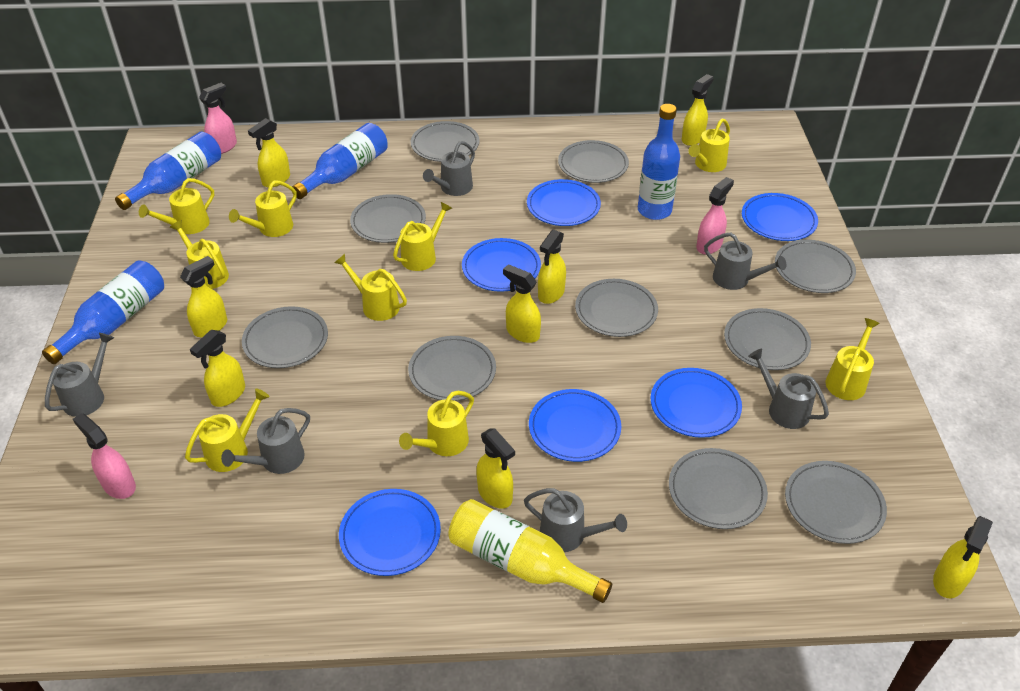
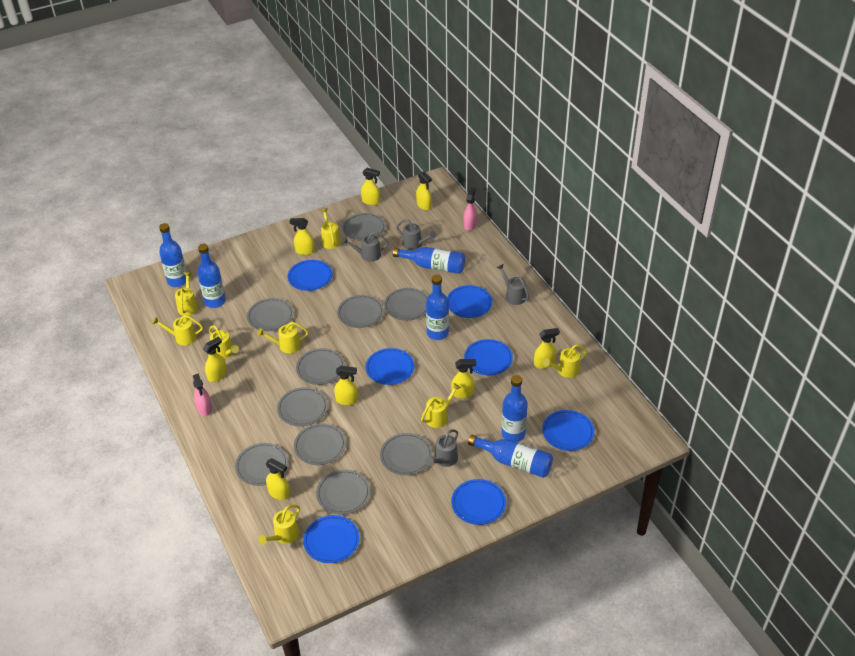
blue bottle: [42,260,164,364] [115,132,221,210] [292,123,388,199] [638,104,680,220] = 4 -> [159,223,186,287] [197,244,226,308] [393,247,465,274] [426,275,449,340] [468,435,553,478] [501,375,528,442] = 6
blue plate: [339,489,441,576] [462,238,541,292] [527,179,601,226] [529,389,621,462] [651,368,742,438] [742,193,818,241] = 6 -> [288,260,333,291] [303,515,360,563] [366,348,414,385] [447,285,493,318] [451,479,506,525] [464,339,513,375] [542,410,594,451] = 7
grey watering can: [45,333,114,417] [221,408,310,474] [423,141,475,196] [524,488,627,552] [704,233,786,290] [748,349,829,429] = 6 -> [342,232,389,262] [396,219,436,250] [425,429,458,467] [497,264,529,305] = 4
pink spray bottle: [73,413,136,499] [199,83,237,154] [696,177,734,255] = 3 -> [193,374,212,416] [464,187,477,231] = 2
yellow bottle: [448,499,612,603] = 1 -> none = 0
yellow watering can: [139,178,214,234] [170,220,229,289] [185,388,269,472] [229,180,297,237] [334,254,407,321] [393,202,452,271] [399,391,474,456] [688,119,730,172] [826,318,880,400] = 9 -> [152,315,203,346] [175,272,198,316] [209,325,239,359] [257,322,308,353] [258,505,300,545] [321,208,341,249] [421,383,461,428] [543,344,587,378] = 8

